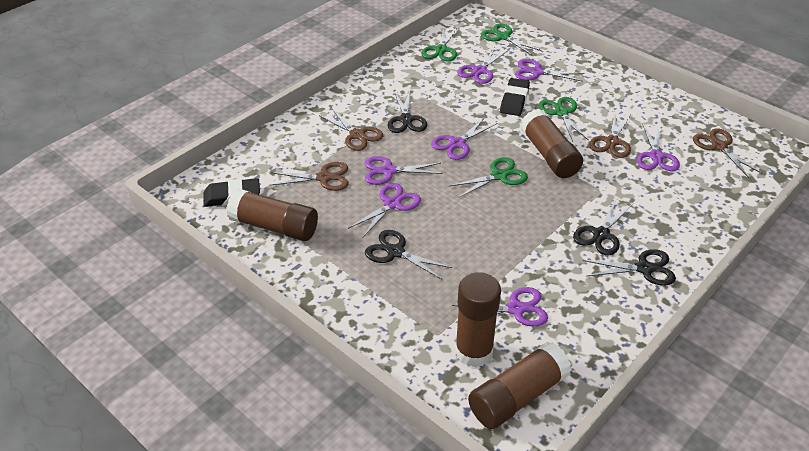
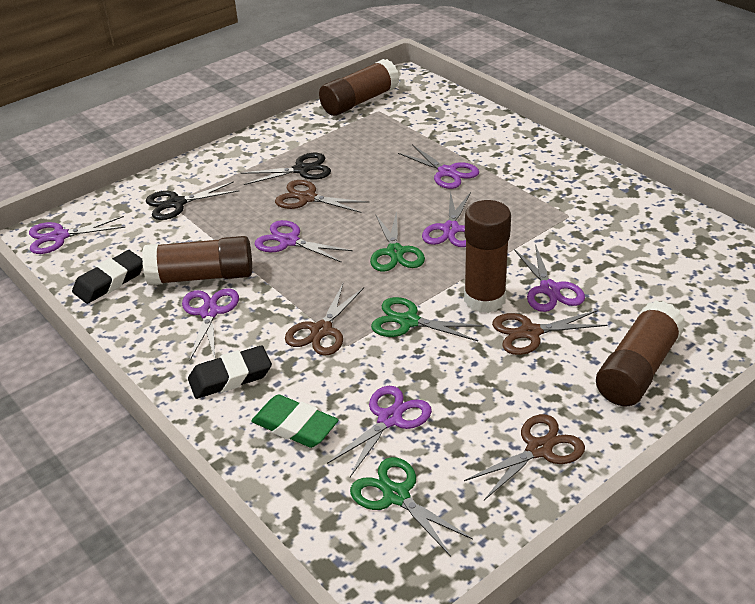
black scissors: [365,230,452,280] [388,90,427,133] [573,200,633,255] [583,249,676,285] = 4 -> [146,181,239,220] [241,153,331,185] = 2
green eraser: none = 0 -> [251,394,338,448] = 1
green scissors: [421,27,458,62] [450,157,528,198] [481,23,542,55] [539,97,589,142] = 4 -> [350,457,473,556] [370,210,425,272] [371,297,484,341] = 3

